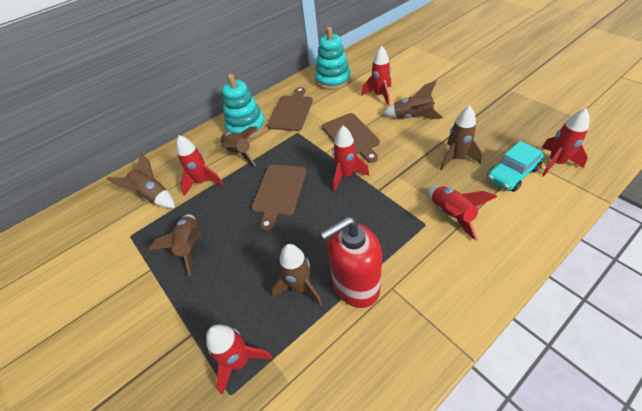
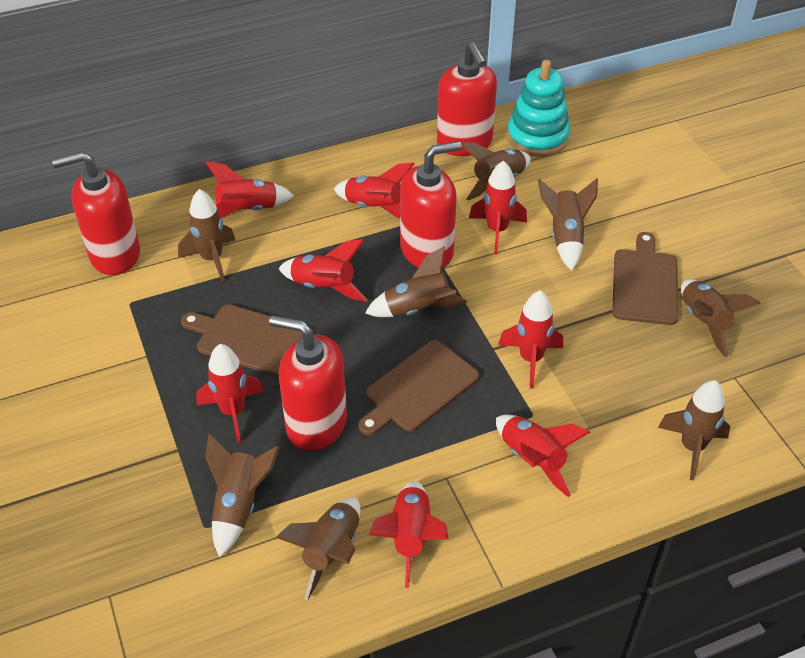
brown rocket: [107,153,175,208] [149,214,201,276] [220,127,258,166] [272,244,322,307] [382,80,443,119] [440,106,482,170] = 6 -> [178,189,235,282] [205,434,280,557] [275,498,360,600] [365,246,467,317] [461,142,531,200] [538,178,598,271] [658,380,730,481] [681,279,761,357] = 8
red rocket: [176,135,223,196] [206,324,272,395] [332,126,369,191] [361,46,391,106] [428,186,497,241] [541,108,590,176] = 6 -> [196,344,264,443] [206,161,294,218] [279,239,368,302] [334,162,415,219] [369,481,449,588] [469,161,527,254] [496,415,590,497] [498,290,563,389] = 8
red soap dispenser: [320,217,382,308] = 1 -> [52,151,140,275] [269,315,347,451] [400,141,462,269] [437,42,497,156] = 4
turquoise car: [487,141,544,192] = 1 -> none = 0
turquoise stacking toy: [222,74,266,139] [315,27,351,90] = 2 -> [507,60,570,157] = 1

